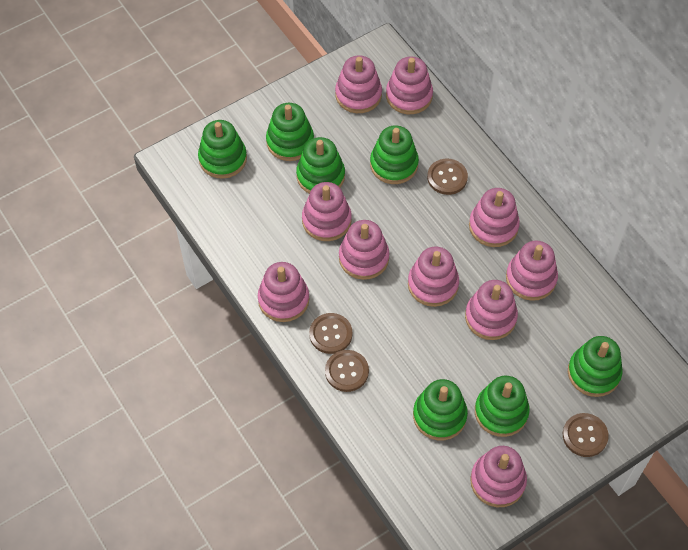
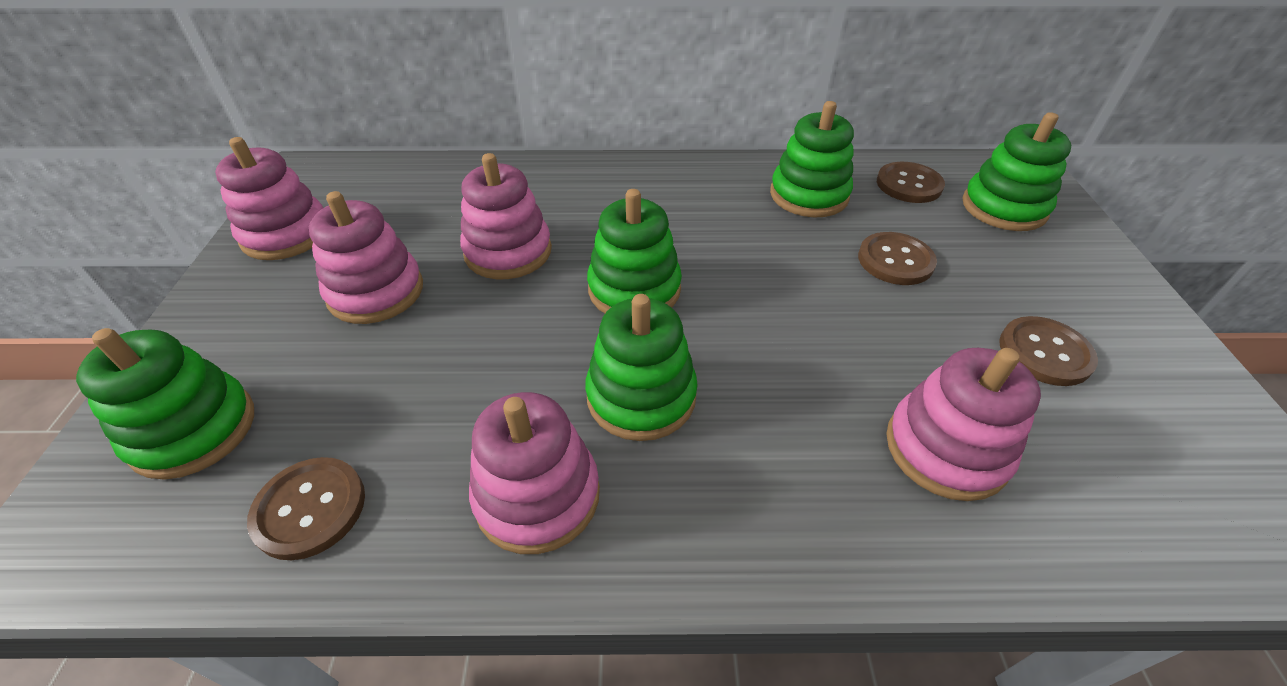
green stacking toy: [198,120,247,179] [266,103,314,161] [296,137,345,194] [370,125,419,184] [413,379,468,440] [475,376,530,437] [568,336,622,397] = 7 -> [76,328,254,480] [585,294,698,441] [587,189,682,313] [770,101,854,217] [962,112,1071,231] = 5
pink stacking toy: [258,262,309,322] [302,182,352,241] [335,55,382,113] [339,220,389,280] [386,56,433,114] [408,246,459,307] [465,280,518,340] [469,188,520,247] [470,446,527,507] [506,240,558,301] = 10 -> [215,137,323,260] [309,191,423,324] [460,153,552,279] [469,392,600,554] [886,348,1041,501] = 5

